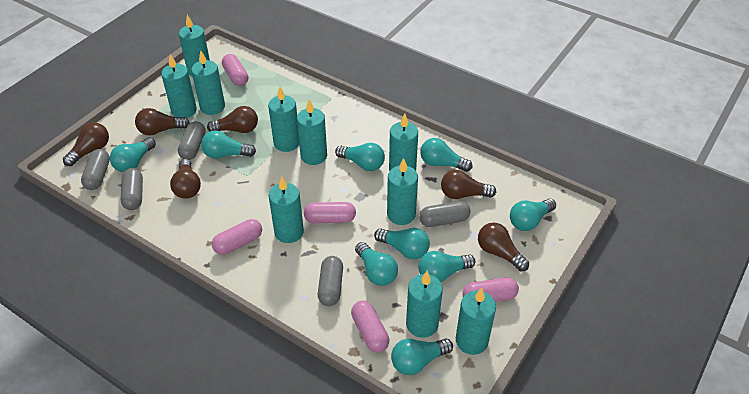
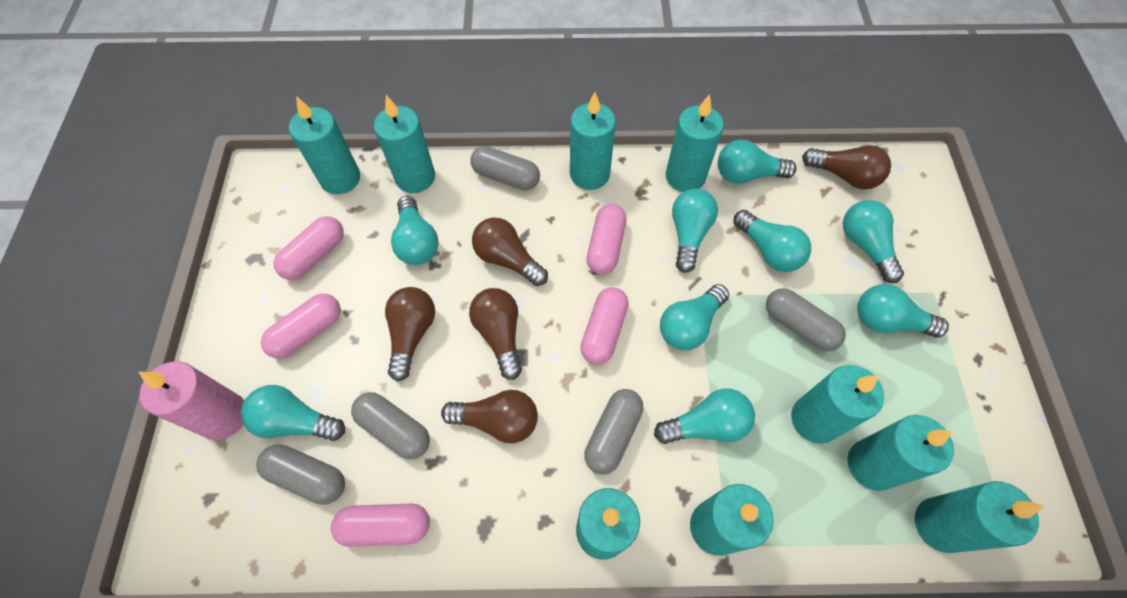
brown light bulb: [63,122,109,166] [135,108,190,136] [170,159,201,199] [207,106,258,133] [441,170,496,199] [478,222,529,271] = 6 -> [385,287,435,381] [441,390,538,443] [469,288,522,380] [472,218,548,286] [802,145,891,190] = 5
pink candle: none = 0 -> [139,362,244,440] = 1
turquoise candle: [161,54,197,118] [179,14,210,77] [191,50,225,115] [268,87,299,152] [269,176,304,243] [297,99,327,165] [387,158,418,225] [389,113,418,171] [406,271,443,338] [456,288,496,355] = 10 -> [289,96,360,194] [374,95,435,193] [570,92,616,190] [576,488,640,560] [666,94,724,192] [690,484,774,556] [791,365,884,444] [848,415,954,491] [915,481,1044,553] = 9

